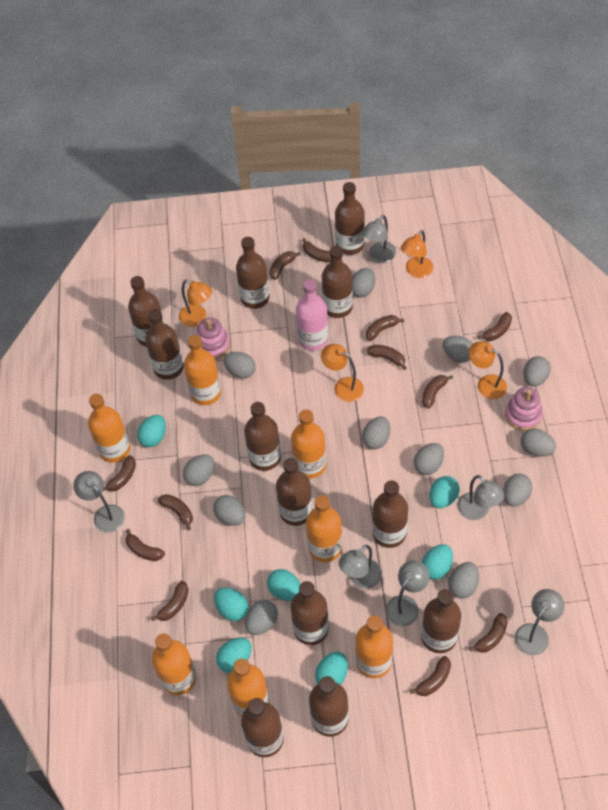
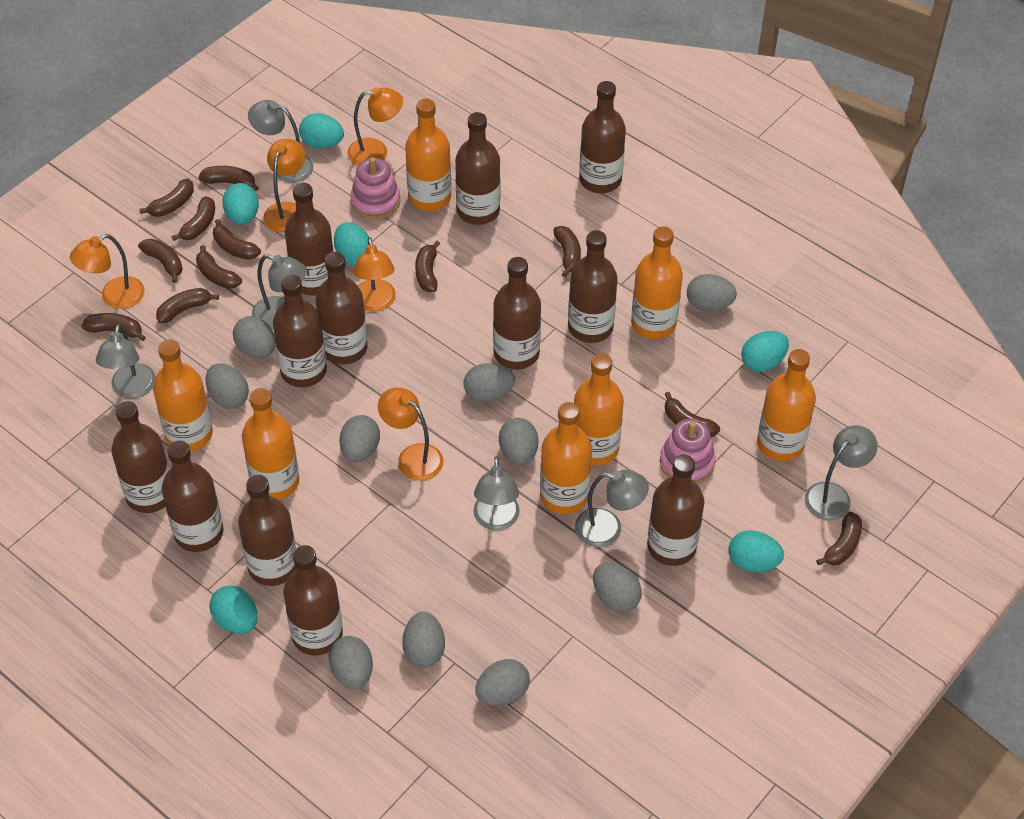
grey egg: [183,454,214,486] [213,495,245,526] [223,352,256,379] [245,600,278,635] [352,268,375,298] [362,416,390,449] [413,443,444,475] [442,336,473,363] [448,562,479,599] [503,474,533,507] [521,428,556,457] [523,356,551,387] = 12 -> [206,363,249,409] [233,316,275,358] [329,636,373,689] [339,415,380,462] [402,612,445,668] [463,363,515,402] [475,659,530,706] [499,418,538,465] [593,563,642,612] [687,274,737,312] = 10
orange lamp: [179,280,212,327] [321,344,364,402] [401,230,433,278] [469,342,507,399] = 4 -> [70,234,145,309] [264,139,306,232] [347,87,403,165] [354,237,396,312] [378,387,443,481] = 5
pink bottle: [296,279,328,351] = 1 -> none = 0
turquoise egg: [137,415,166,447] [214,587,248,621] [216,638,252,673] [267,569,300,601] [315,652,348,685] [422,544,453,580] [429,476,459,508] = 7 -> [209,585,258,634] [222,183,259,225] [299,113,344,149] [334,222,369,266] [728,530,784,572] [741,331,789,372] = 6

